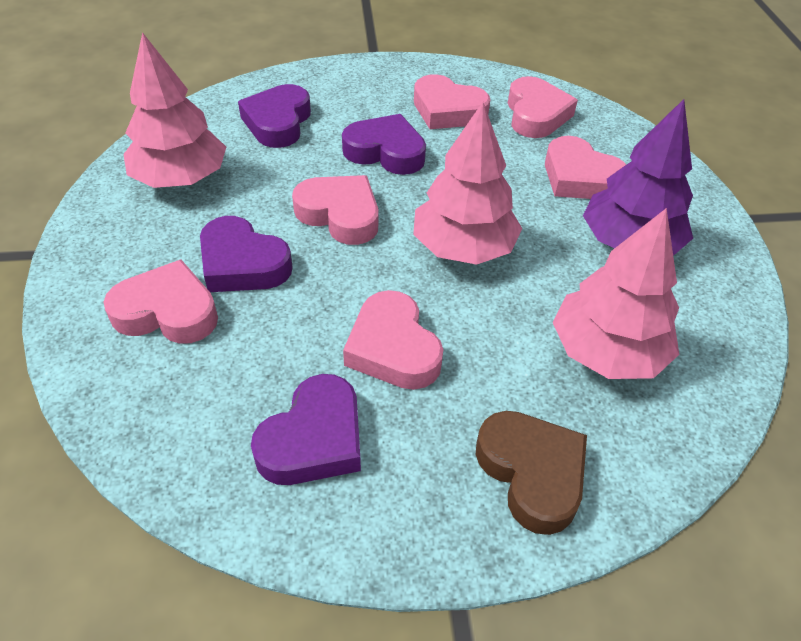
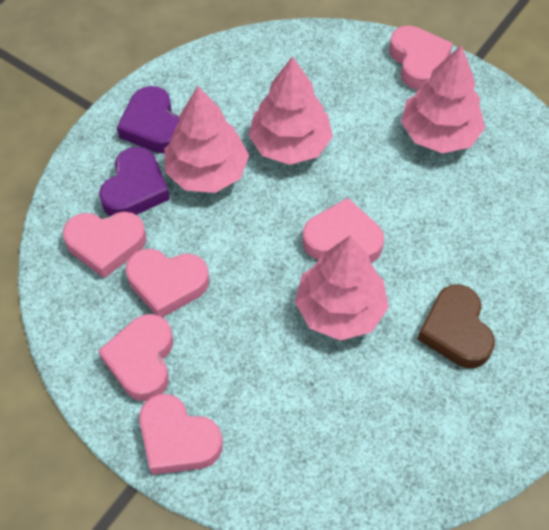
pink tree: [123,32,226,188] [413,102,522,265] [552,208,679,379] = 3 -> [164,86,249,193] [248,56,333,165] [295,236,389,341] [401,45,485,153] = 4
purple heart: [200,216,293,292] [238,84,311,148] [251,374,361,485] [342,114,426,175] = 4 -> [99,147,170,216] [117,86,179,153] = 2
purple tree: [583,99,693,256] = 1 -> none = 0

